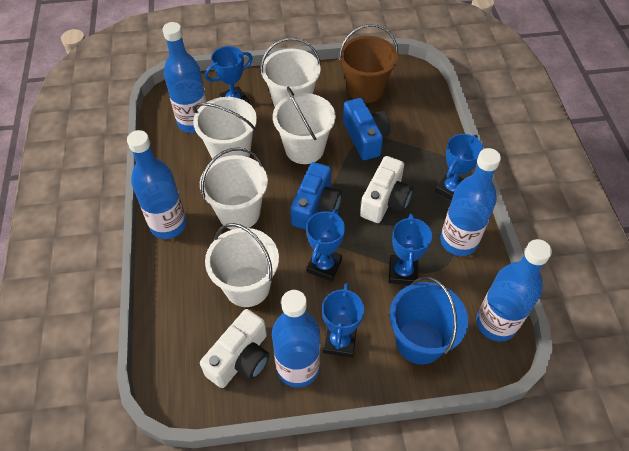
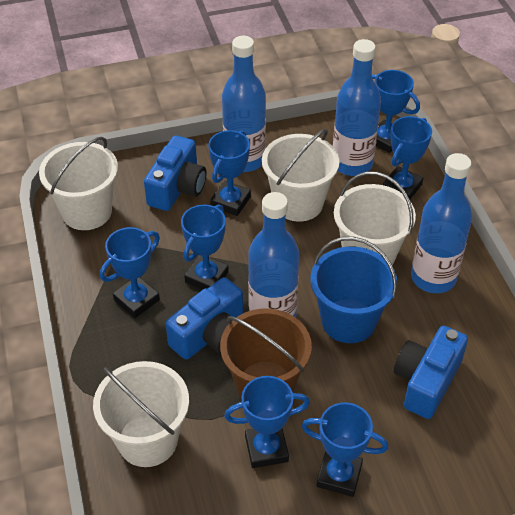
blue bottle: [127,130,187,239] [163,22,207,133] [272,290,320,388] [440,148,501,256] [476,239,552,342] = 5 -> [222,36,266,172] [248,192,299,318] [333,39,381,176] [411,153,472,293] = 4
blue camera: [290,162,342,230] [343,98,391,160] = 2 -> [144,135,206,211] [165,277,243,360] [394,326,468,419] = 3
blue trophy: [205,46,253,103] [306,209,345,281] [322,283,364,357] [389,214,432,285] [435,134,483,201] = 5 -> [100,227,160,318] [181,204,229,290] [208,130,251,216] [224,376,310,468] [302,402,389,497] [372,70,420,153] [383,116,432,199] = 7
white bucket: [193,97,257,161] [200,147,268,230] [205,223,279,307] [260,37,321,107] [273,87,336,164] = 5 -> [39,137,118,230] [93,361,189,467] [262,129,339,222] [334,171,416,266] = 4
white camera: [200,309,270,388] [360,156,413,223] = 2 -> none = 0

